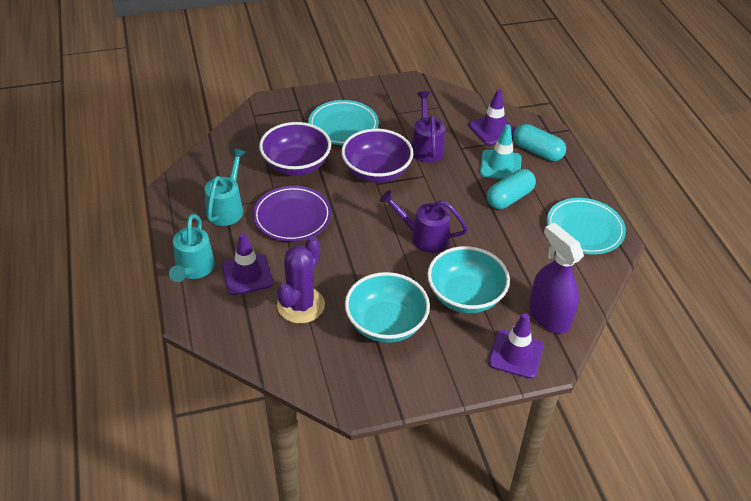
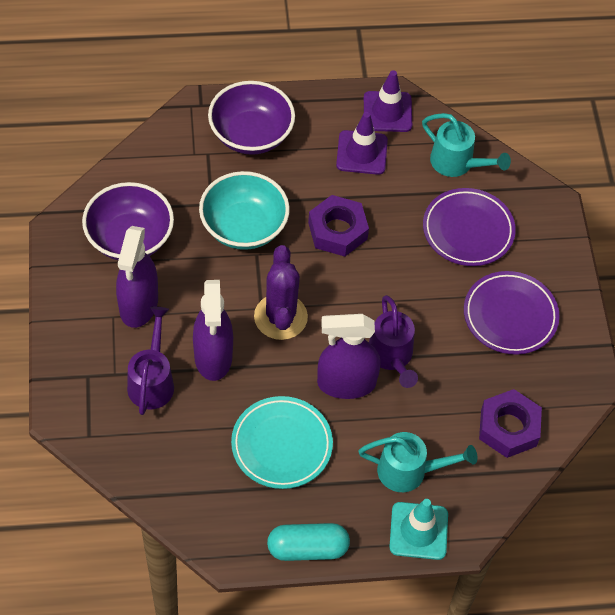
purple nut: none = 0 -> [308,195,369,257] [479,389,542,458] = 2
purple plate: [253,186,331,241] = 1 -> [423,188,516,266] [464,271,559,355] = 2
purple spray bottle: [529,223,584,334] = 1 -> [116,226,158,328] [193,280,233,381] [317,314,381,399] = 3
purple traffic cone: [222,233,273,295] [469,89,515,145] [488,313,544,379] = 3 -> [336,112,388,175] [364,70,412,132] = 2
turquoise bowl: [345,272,430,343] [427,246,510,313] = 2 -> [199,171,290,250] = 1
turquoise capsule: [487,169,536,209] [513,124,566,161] = 2 -> [267,523,350,561] = 1
turquoise plate: [308,100,379,145] [546,198,626,254] = 2 -> [231,396,333,489] = 1

